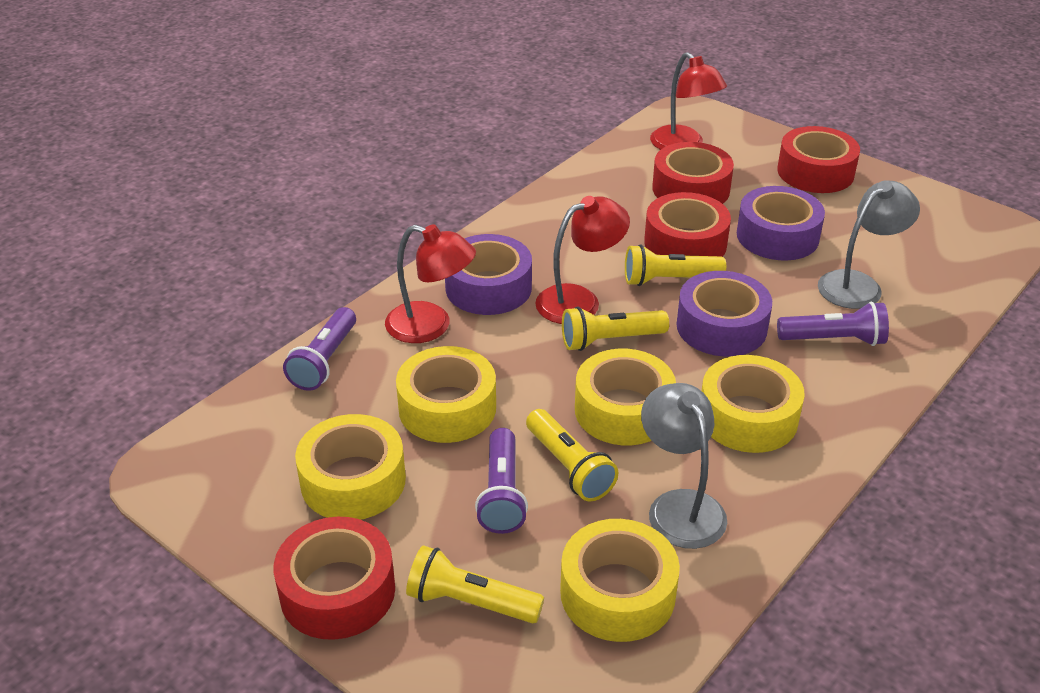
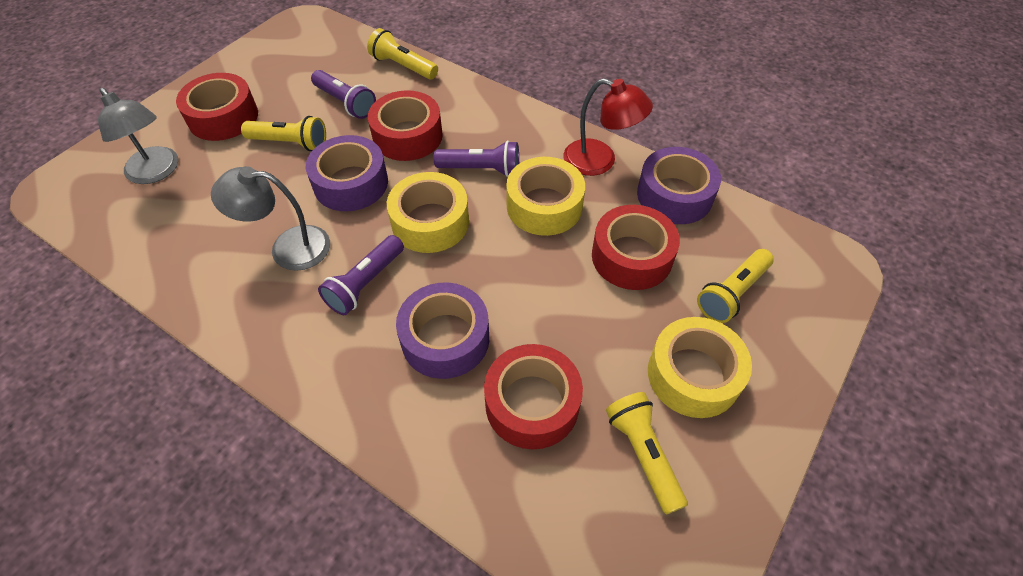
red lamp: [385,224,476,343] [535,196,630,324] [650,52,727,150] = 3 -> [564,78,653,176] = 1
yellow tape: [295,414,406,520] [396,346,496,443] [560,519,680,642] [575,349,676,445] [702,355,805,453] = 5 -> [387,172,469,253] [506,157,585,236] [648,317,752,418] = 3

